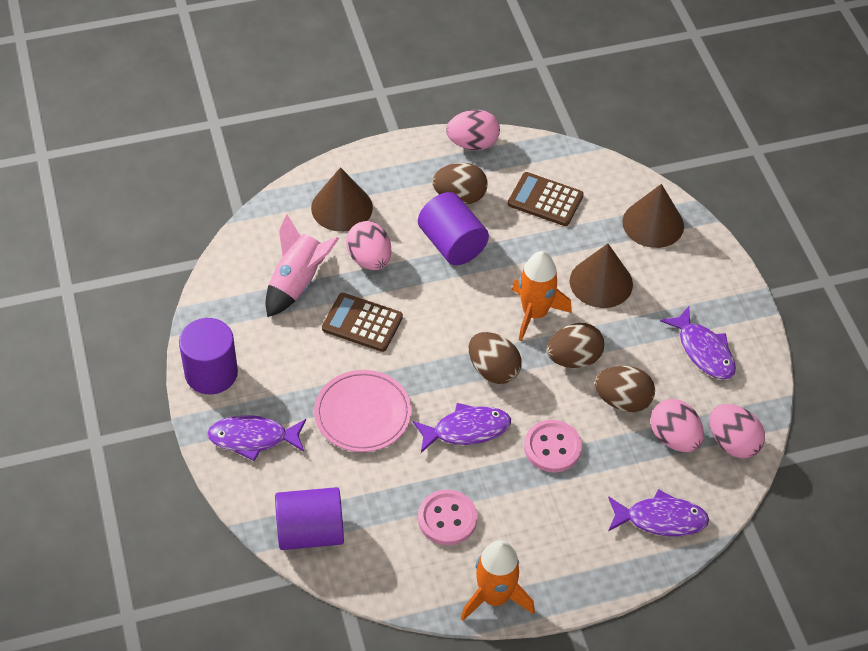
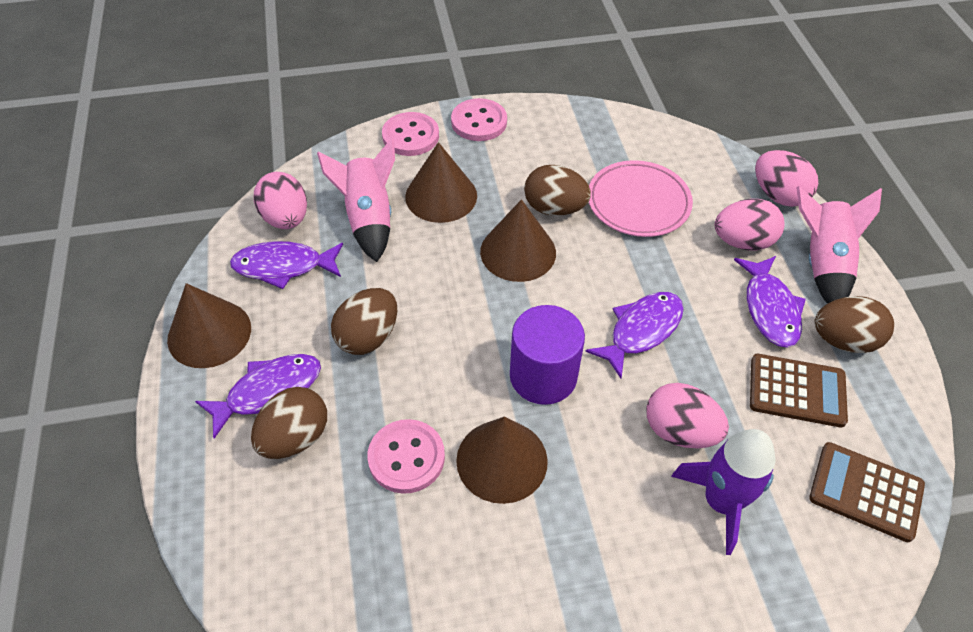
brown cone: [311,167,373,232] [570,244,633,308] [622,184,684,248] = 3 -> [167,283,251,368] [405,142,477,223] [456,417,548,504] [480,199,556,282] = 4
orange rocket: [461,540,535,621] [512,251,572,341] = 2 -> none = 0
pink button: [418,490,477,545] [524,420,582,472] = 2 -> [367,419,445,494] [382,112,439,156] [451,98,507,141] = 3
pink rocket: [265,214,339,317] = 1 -> [317,138,395,262] [796,186,882,304] = 2
purple cylinder: [179,318,238,394] [275,487,344,550] [418,192,489,265] = 3 -> [510,305,585,405] = 1
purple rocket: none = 0 -> [671,429,775,555] = 1

